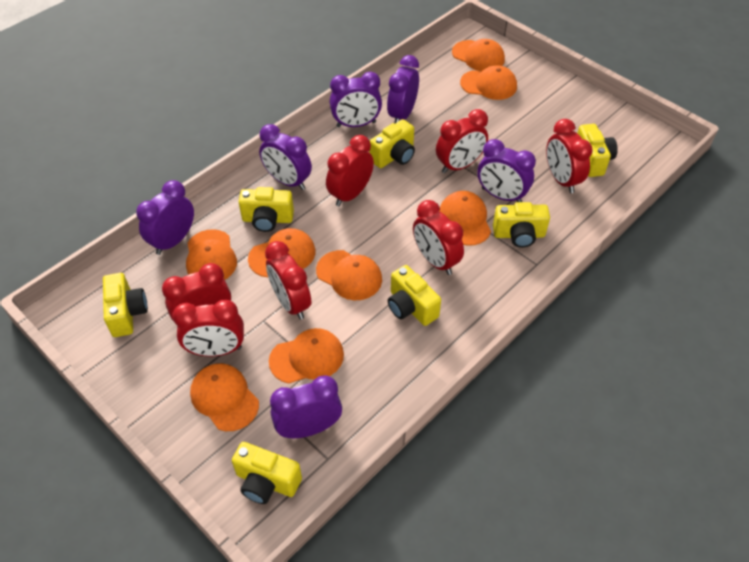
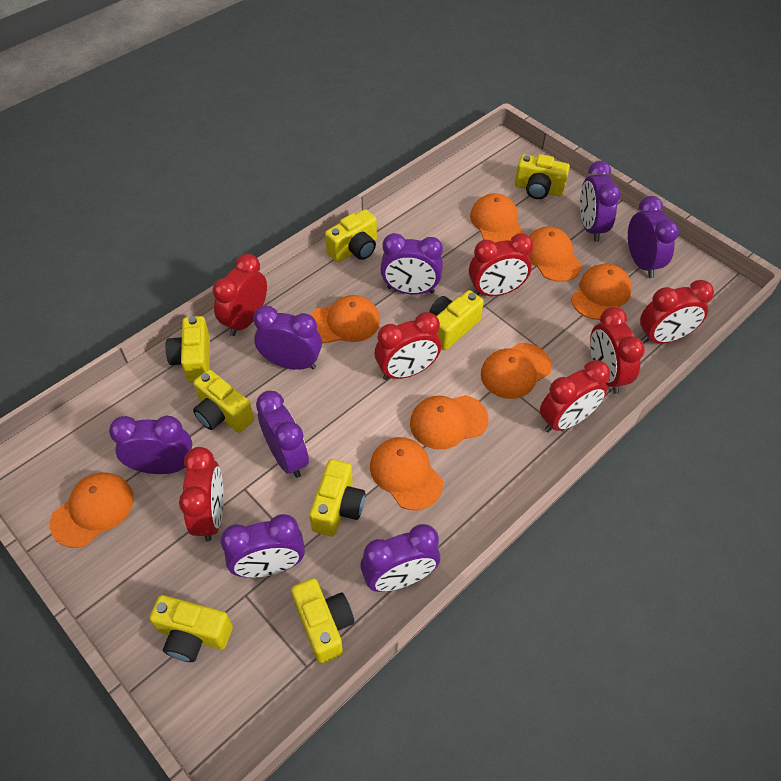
purple clock: [136,180,194,255] [259,124,312,190] [270,375,342,438] [330,72,382,127] [387,55,419,123] [477,139,536,202] = 6 -> [109,416,192,474] [220,514,305,578] [253,306,322,370] [256,391,309,478] [360,524,440,592] [380,233,443,295] [580,161,621,242] [628,196,679,278] = 8
yellow camera: [103,273,148,337] [232,442,302,504] [239,187,294,232] [369,119,415,168] [388,265,441,326] [493,202,550,248] [577,124,618,177] = 7 -> [149,595,233,662] [165,316,210,382] [193,370,254,433] [291,578,354,664] [309,459,365,536] [325,209,377,263] [429,290,484,350] [515,154,570,199] = 8

